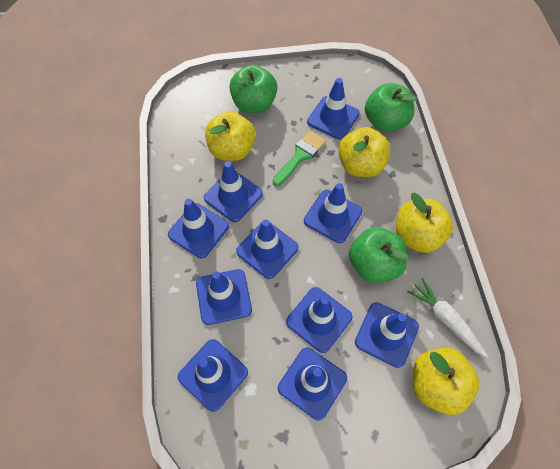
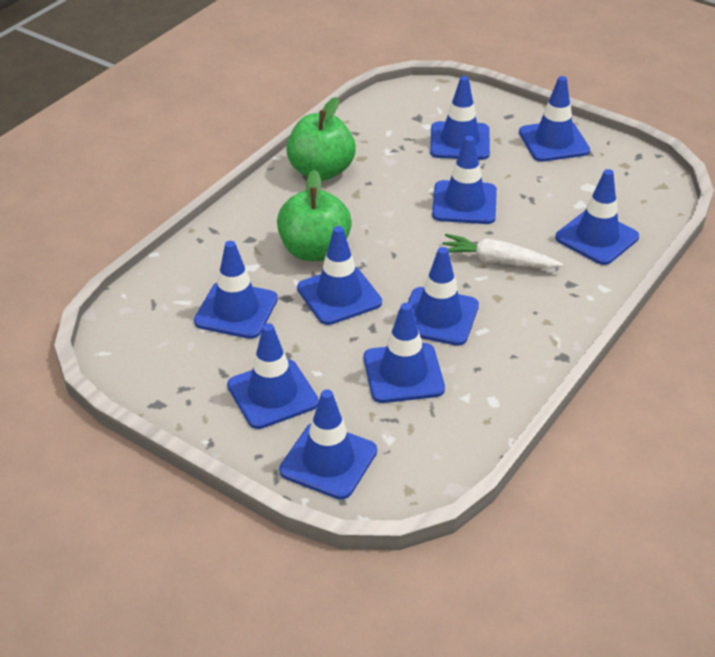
green apple: [230,65,277,113] [349,227,408,283] [365,83,417,132] = 3 -> [277,170,352,261] [286,97,356,181] = 2
green brush: [273,131,326,186] = 1 -> none = 0
yellow apple: [205,111,256,161] [338,127,391,177] [396,193,453,253] [413,348,480,415] = 4 -> none = 0

